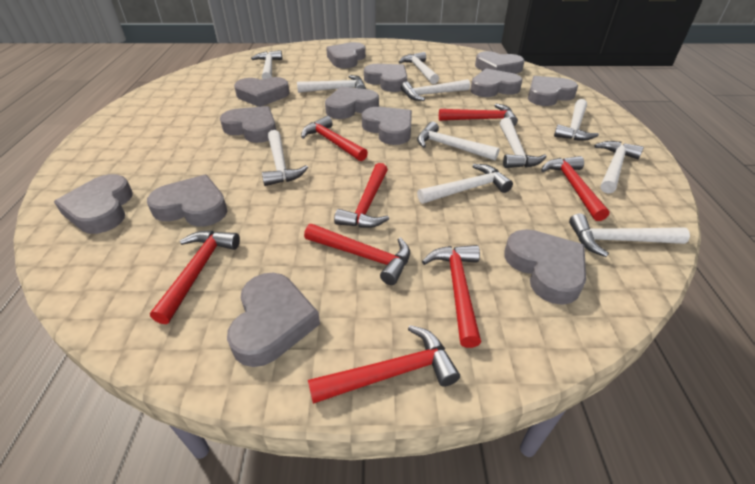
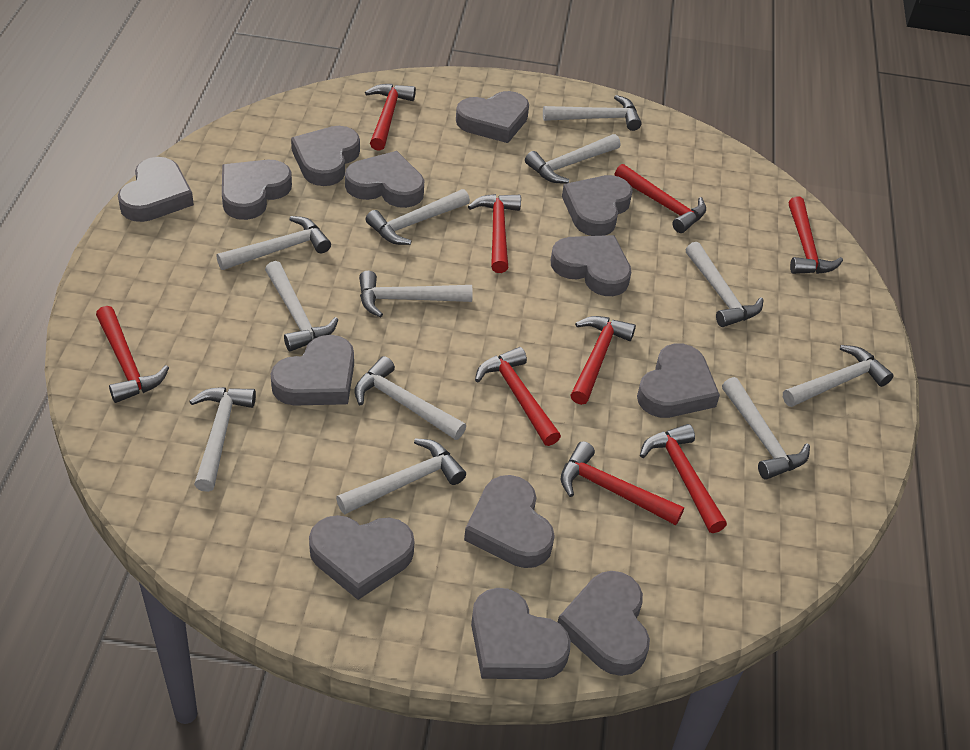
red hammer: [150,230,240,324] [301,116,368,161] [304,224,410,285] [308,325,460,404] [334,163,389,228] [422,245,481,348] [439,104,518,126] [541,156,609,221] = 8 -> [96,306,169,403] [365,84,416,151] [468,194,521,273] [475,347,561,446] [561,441,684,525] [571,316,636,405] [615,164,706,233] [640,424,727,533] [789,197,843,274] = 9
white hammer: [251,50,282,79] [262,130,308,186] [297,75,366,93] [399,52,439,84] [401,79,470,101] [417,121,500,161] [417,164,513,204] [500,117,547,168] [554,99,599,141] [569,213,690,257] [594,141,644,194] = 11 -> [189,387,256,492] [216,216,331,270] [265,261,338,352] [336,438,466,514] [355,356,466,440] [359,271,473,318] [366,189,470,245] [525,134,620,183] [543,95,642,131] [686,242,764,327] [722,377,810,480] [783,345,894,407] = 12

